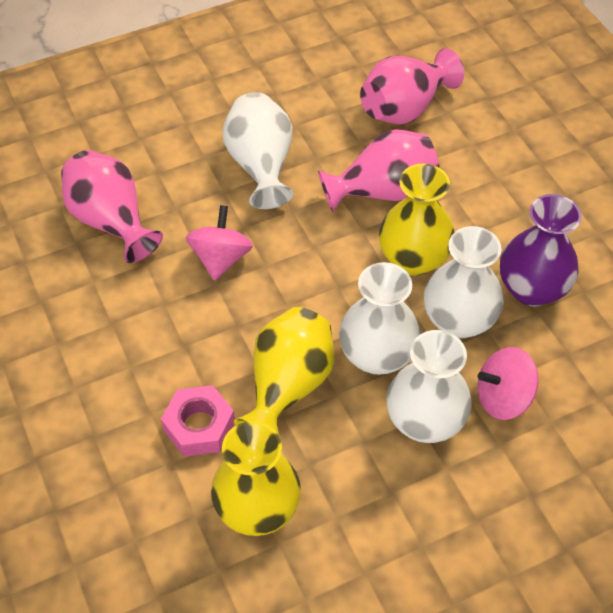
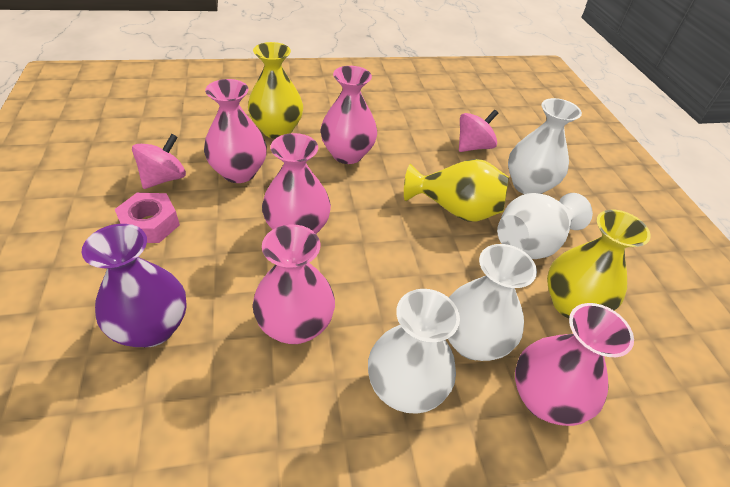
pink vase: [61,150,163,263] [318,129,440,213] [360,48,464,124] = 3 -> [204,79,267,183] [253,224,335,344] [262,133,331,234] [321,66,377,164] [515,303,634,426] = 5

